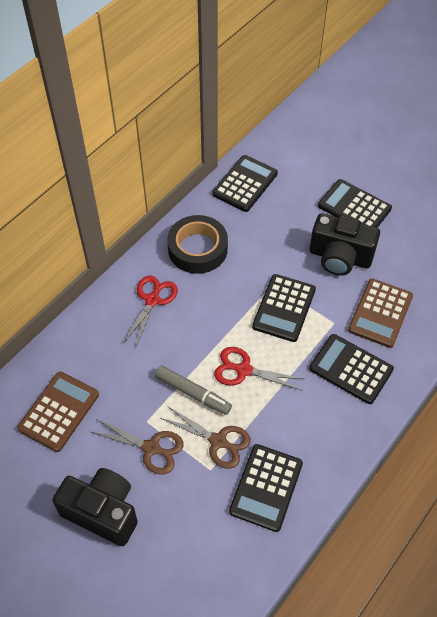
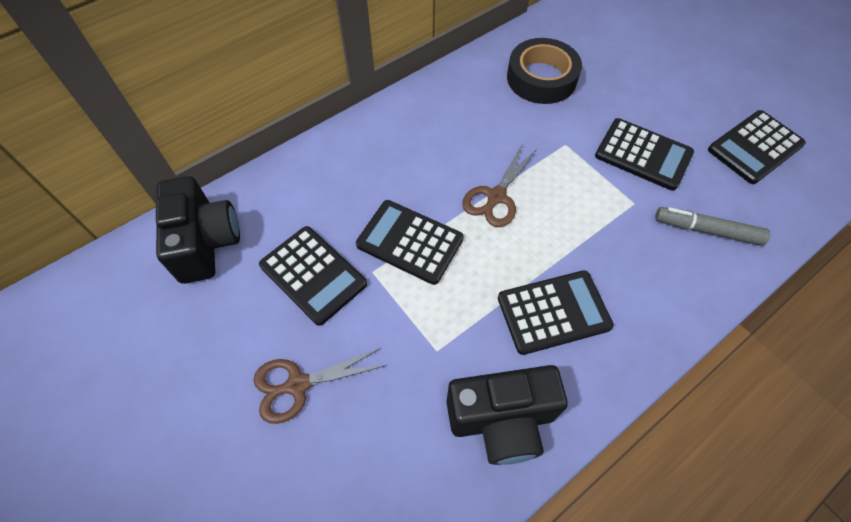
brown calculator: [17,372,99,452] [348,278,413,348] = 2 -> none = 0
red scissors: [123,276,178,349] [214,347,304,390] = 2 -> none = 0

